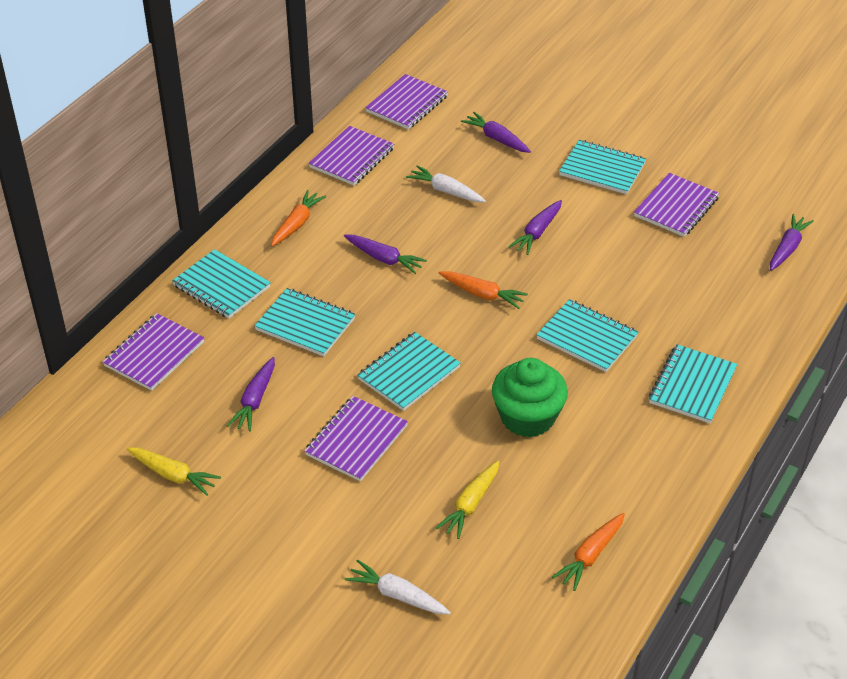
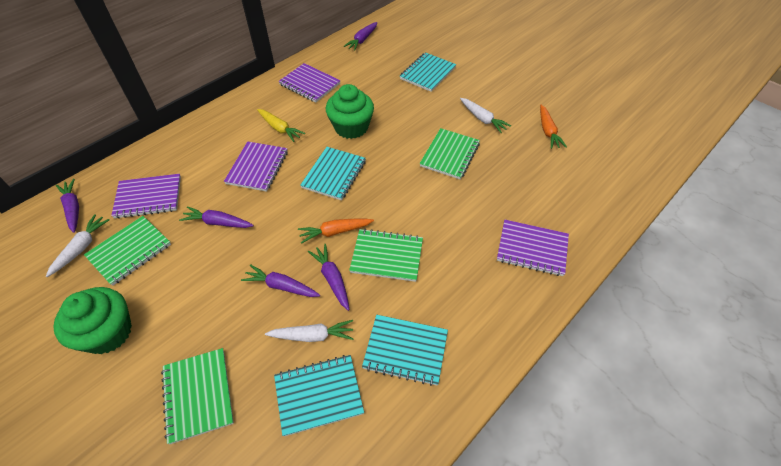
green cupcake: [492,358,568,438] = 1 -> [53,287,132,354] [326,84,374,139] = 2
green notebook: none = 0 -> [84,216,171,286] [161,348,234,444] [349,229,423,282] [420,128,480,179] = 4
orange carrot: [271,190,326,246] [439,271,528,309] [552,513,625,591] = 3 -> [298,219,374,244] [540,105,567,149] = 2
purple notebook: [103,313,205,391] [305,396,408,481] [309,126,394,185] [365,74,448,130] [634,173,719,237] = 5 -> [111,174,181,219] [224,141,288,192] [278,63,341,103] [497,220,569,276] = 4
turquoise notebook: [172,249,271,319] [254,288,355,356] [357,332,461,411] [537,299,638,372] [559,140,646,194] [649,344,737,423] = 6 -> [274,355,364,437] [300,147,366,201] [362,315,448,386] [400,52,456,92] = 4
white carrot: [345,560,451,614] [406,165,486,202] = 2 -> [46,214,110,277] [265,320,354,342] [460,98,511,133] = 3
yellow carrot: [127,448,221,496] [436,460,500,539] = 2 -> [257,109,305,142] = 1

